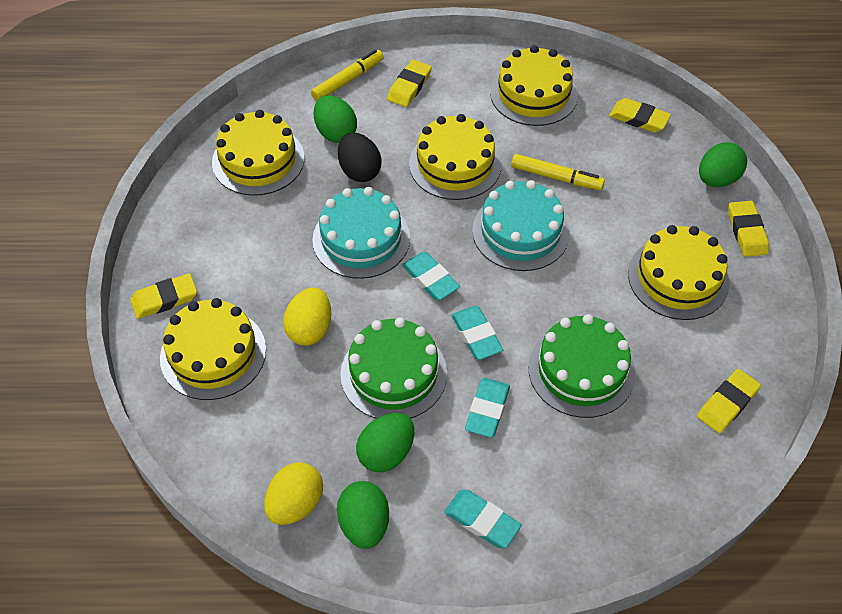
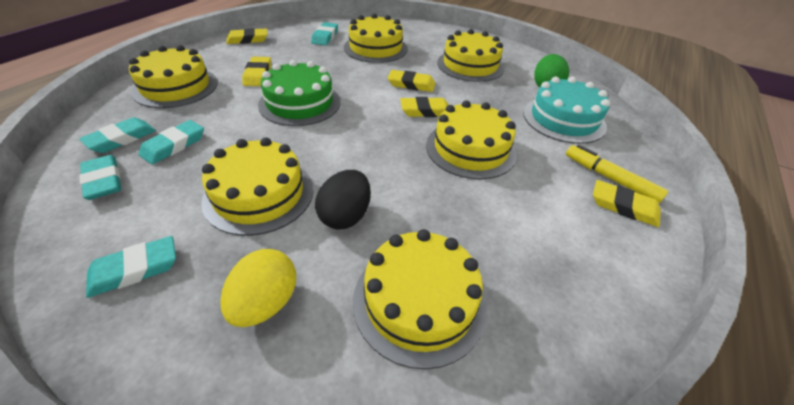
green cake: [340,317,447,419] [528,314,636,418] = 2 -> [258,60,340,126] = 1
green egg: [314,95,357,143] [337,481,389,549] [356,413,414,472] [699,142,747,187] = 4 -> [534,54,569,87] = 1
turquoise cake: [312,187,410,279] [472,180,570,271] = 2 -> [523,77,610,144] = 1
turquoise eraser: [402,252,460,300] [444,490,522,548] [451,306,503,360] [465,378,510,438] = 4 -> [79,117,156,153] [79,155,121,200] [86,236,176,298] [139,120,204,165] [311,22,338,46] = 5
yellow cake: [160,298,266,400] [212,110,304,196] [409,114,502,200] [490,45,578,126] [628,225,730,320] = 5 -> [129,45,218,108] [201,137,313,236] [344,14,408,63] [353,229,487,369] [426,101,517,180] [437,29,504,82] = 6
yellow egg: [264,463,323,525] [283,288,331,346] = 2 -> [220,249,296,327] = 1
yellow marker: [311,50,384,101] [511,154,605,190] = 2 -> [566,145,668,203] = 1

